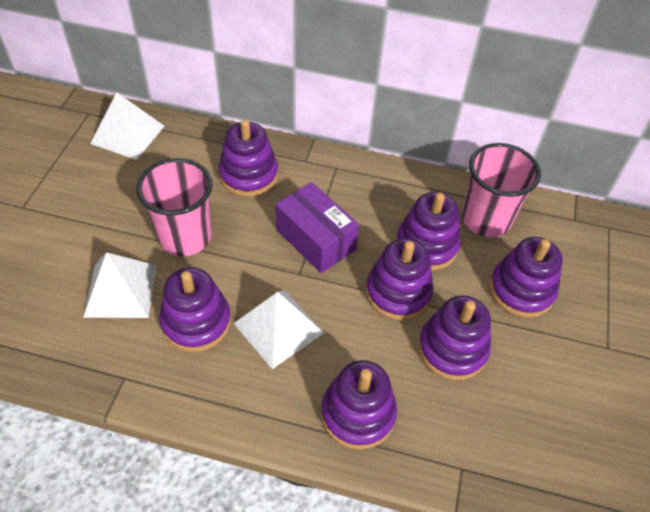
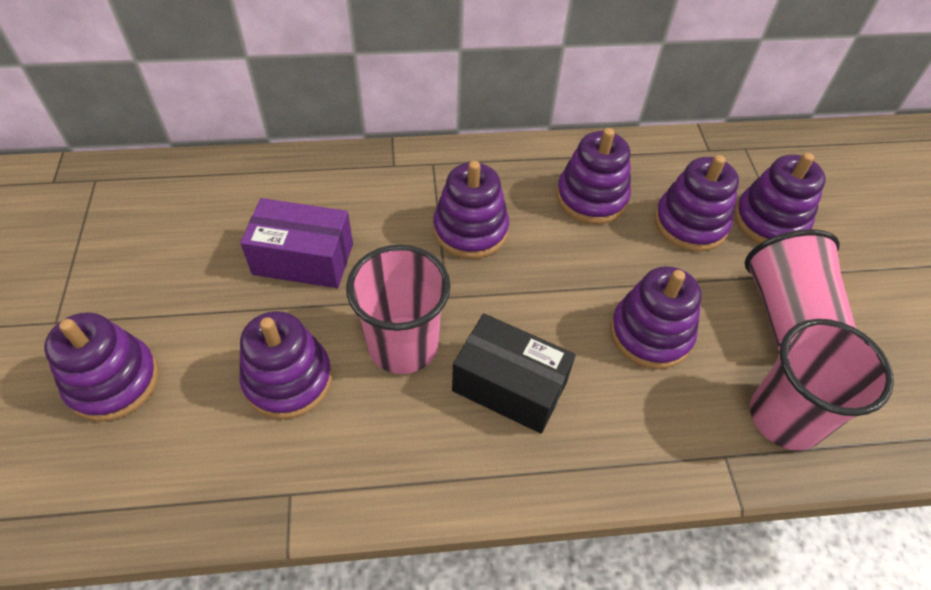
black box: none = 0 -> [452,313,576,434] = 1
pink cup: [136,158,213,256] [462,143,541,237] = 2 -> [346,245,451,374] [745,229,856,351] [750,319,894,451] = 3
white pyramid: [83,252,157,318] [91,92,164,160] [234,290,324,369] = 3 -> none = 0

